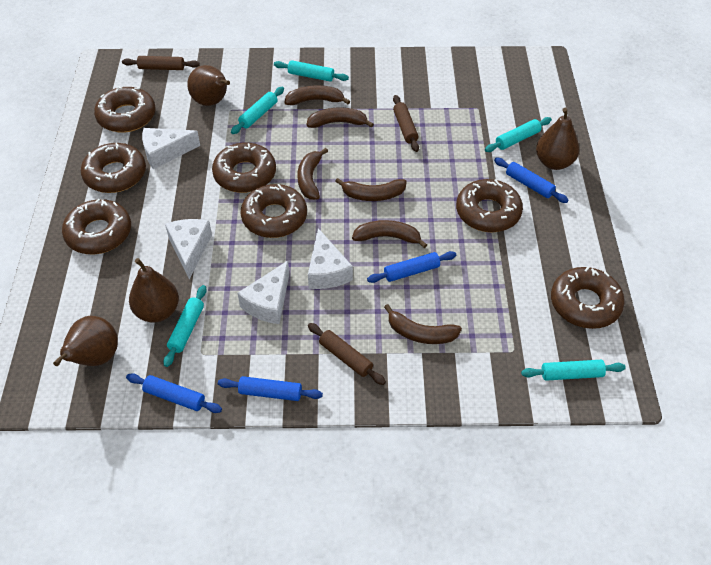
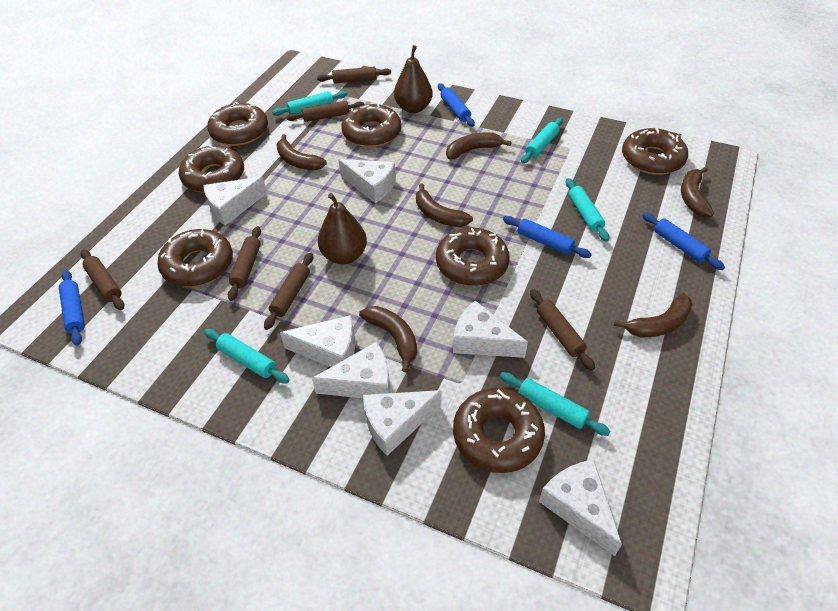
brown pear: [53,316,118,366] [129,258,179,323] [187,65,230,106] [536,108,579,170] = 4 -> [318,193,367,264] [394,45,433,113] = 2
brown rolling pin: [122,56,200,70] [308,323,386,385] [393,95,419,152] = 3 -> [80,249,124,310] [228,226,261,301] [264,253,313,330] [286,101,365,122] [317,67,391,84] [530,289,595,371] = 6
white cheese: [142,128,200,169] [165,219,212,279] [238,261,289,324] [308,228,353,289] = 4 -> [204,177,267,225] [280,315,355,367] [312,342,390,398] [338,159,396,203] [363,390,442,456] [453,300,528,358] [539,460,622,556] = 7

